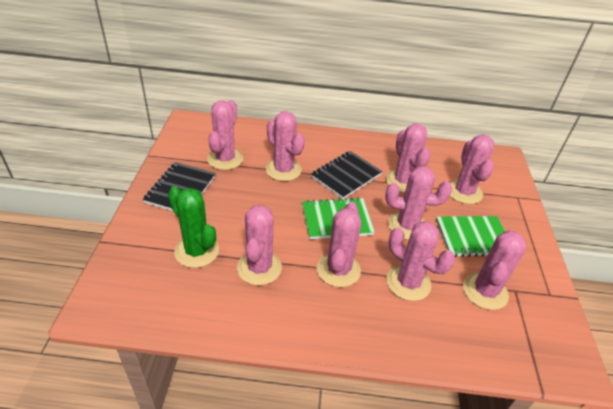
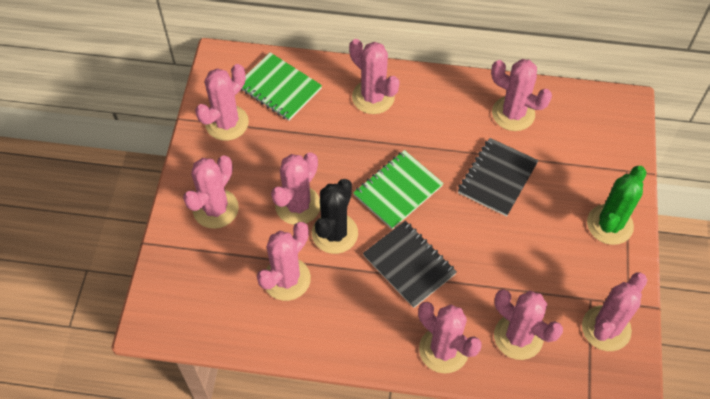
black cactus: none = 0 -> [312,179,358,254] = 1

